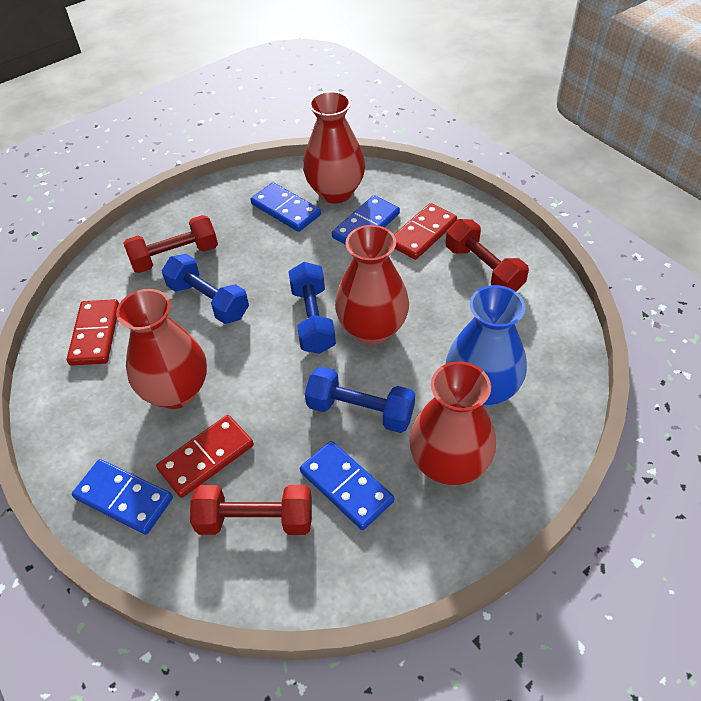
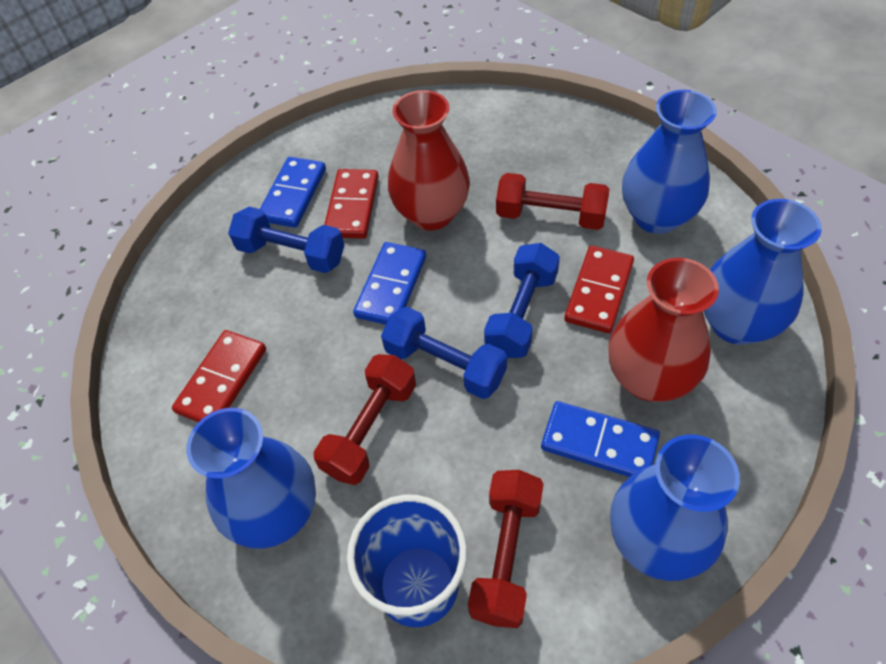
blue cup: none = 0 -> [347,495,467,627] = 1
blue domino: [72,459,173,535] [251,182,321,232] [300,441,394,530] [332,195,400,245] = 4 -> [260,157,326,228] [353,242,426,325] [541,401,660,477] = 3
blue vase: [446,285,527,408] = 1 -> [186,408,316,549] [610,434,740,581] [622,90,717,234] [703,199,822,345] = 4
red vase: [116,289,207,409] [303,91,365,203] [335,225,409,345] [409,361,496,486] = 4 -> [388,90,470,231] [609,258,719,402] = 2

